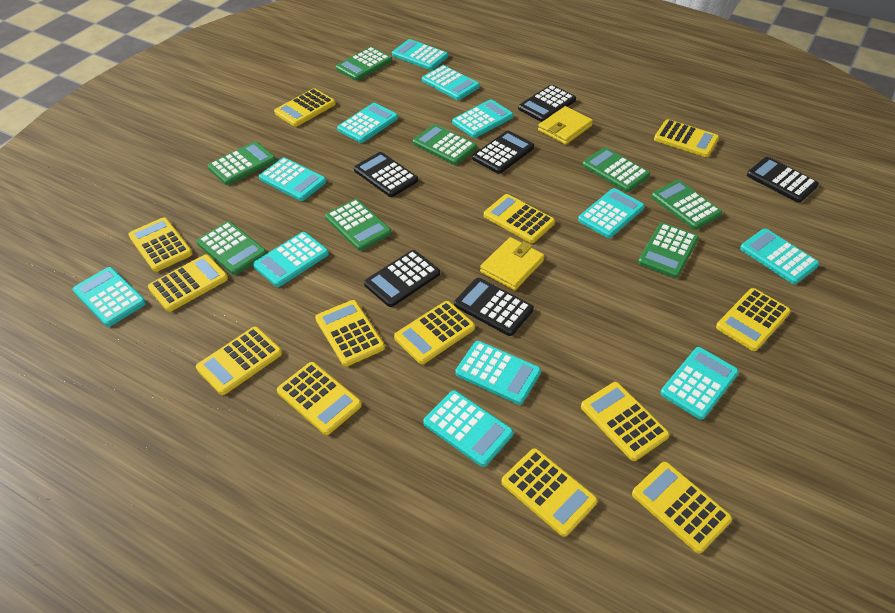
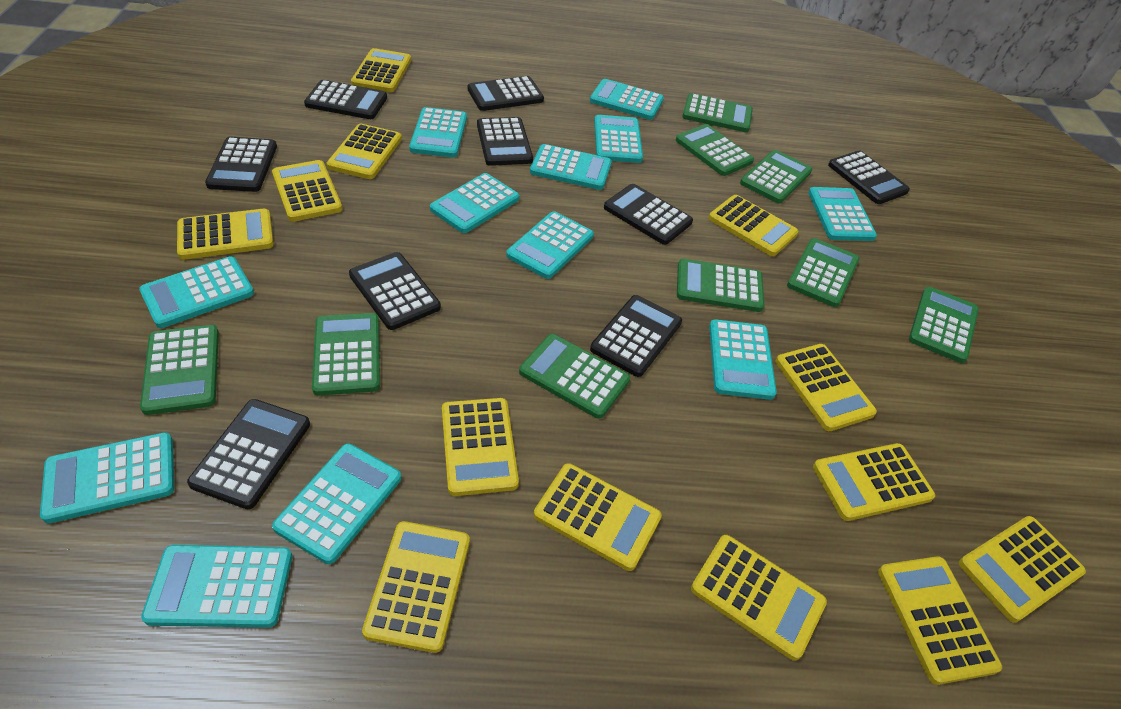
black calculator: [354,152,418,197] [364,250,440,307] [454,278,534,336] [472,131,534,174] [518,85,576,122] [747,157,819,203] = 6 -> [187,399,310,509] [205,137,277,192] [304,80,387,119] [349,252,441,330] [468,76,544,111] [477,117,533,166] [590,295,682,377] [604,184,693,245] [828,151,910,204] = 9
green calculator: [196,221,267,275] [208,142,276,185] [325,199,392,251] [336,47,392,81] [413,124,477,165] [582,147,650,192] [638,223,699,278] [651,180,722,230] = 8 -> [140,325,219,415] [312,313,380,396] [519,334,630,419] [676,124,754,176] [677,259,764,312] [682,93,753,132] [740,150,812,203] [787,238,859,307] [909,287,979,363] = 9
yellow wallet: [480,237,545,290] [538,106,593,145] = 2 -> none = 0

